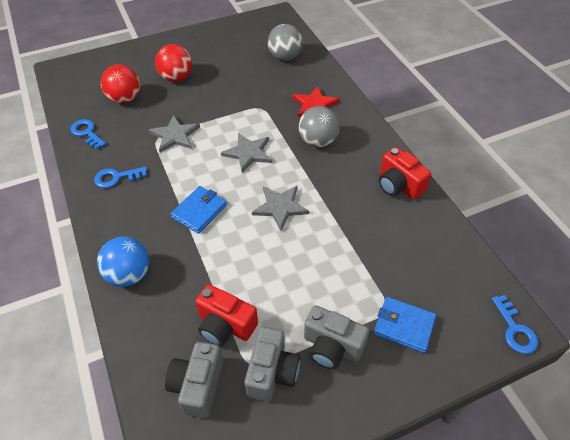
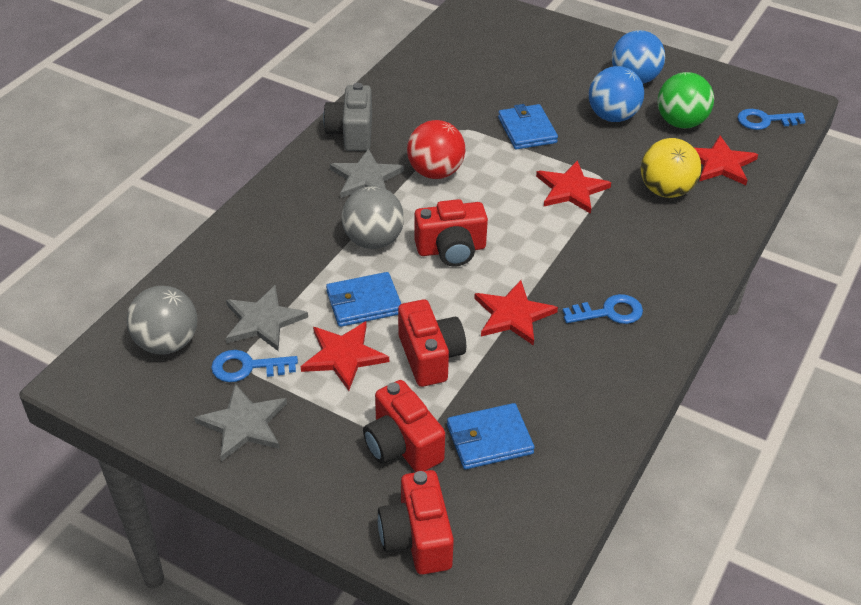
blue ball: [97,237,149,287] = 1 -> [589,66,644,122] [612,30,665,84] = 2
blue wallet: [171,186,227,234] [374,297,436,353] = 2 -> [326,272,401,327] [447,403,535,469] [498,104,558,149] = 3
green ball: none = 0 -> [657,72,714,129] = 1
grey camera: [165,342,223,418] [244,327,300,402] [304,305,369,369] = 3 -> [323,83,372,151] = 1
red ball: [101,65,140,104] [155,44,192,82] = 2 -> [407,120,465,179] = 1
red camera: [195,284,258,346] [379,147,431,200] = 2 -> [363,380,445,472] [378,470,454,575] [398,299,466,387] [414,199,488,266] = 4
red star: [292,86,340,117] = 1 -> [301,321,389,391] [474,280,558,346] [536,160,611,214] [694,136,758,185] = 4
yellow ball: none = 0 -> [641,138,701,198] = 1

